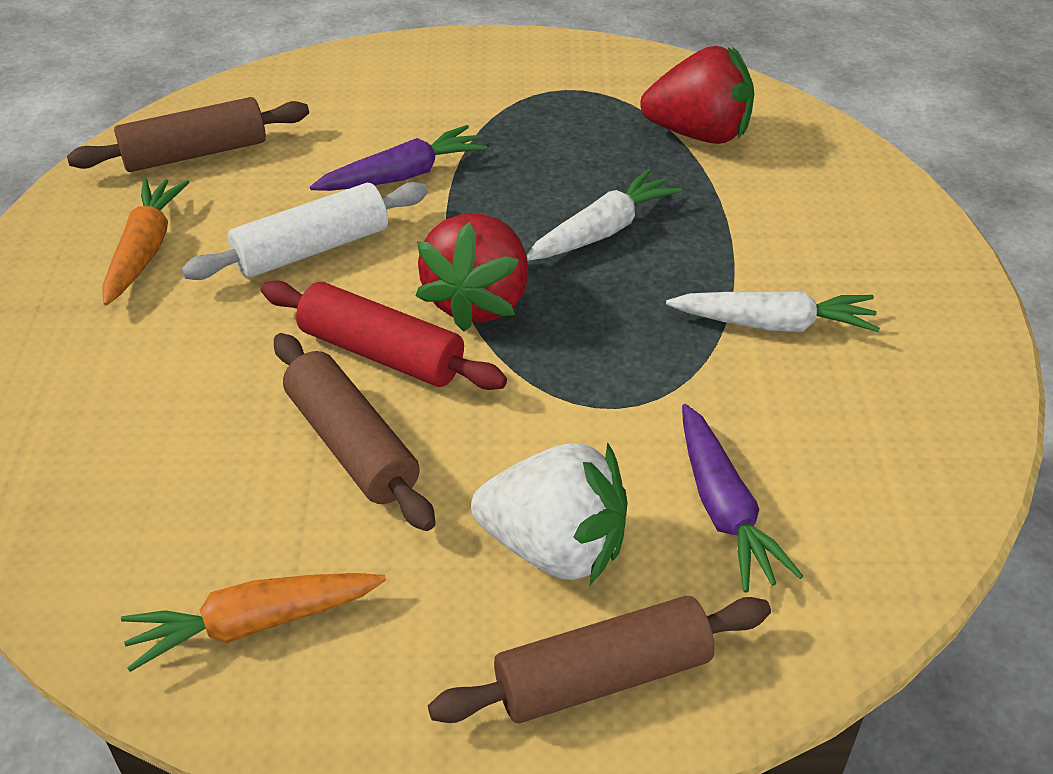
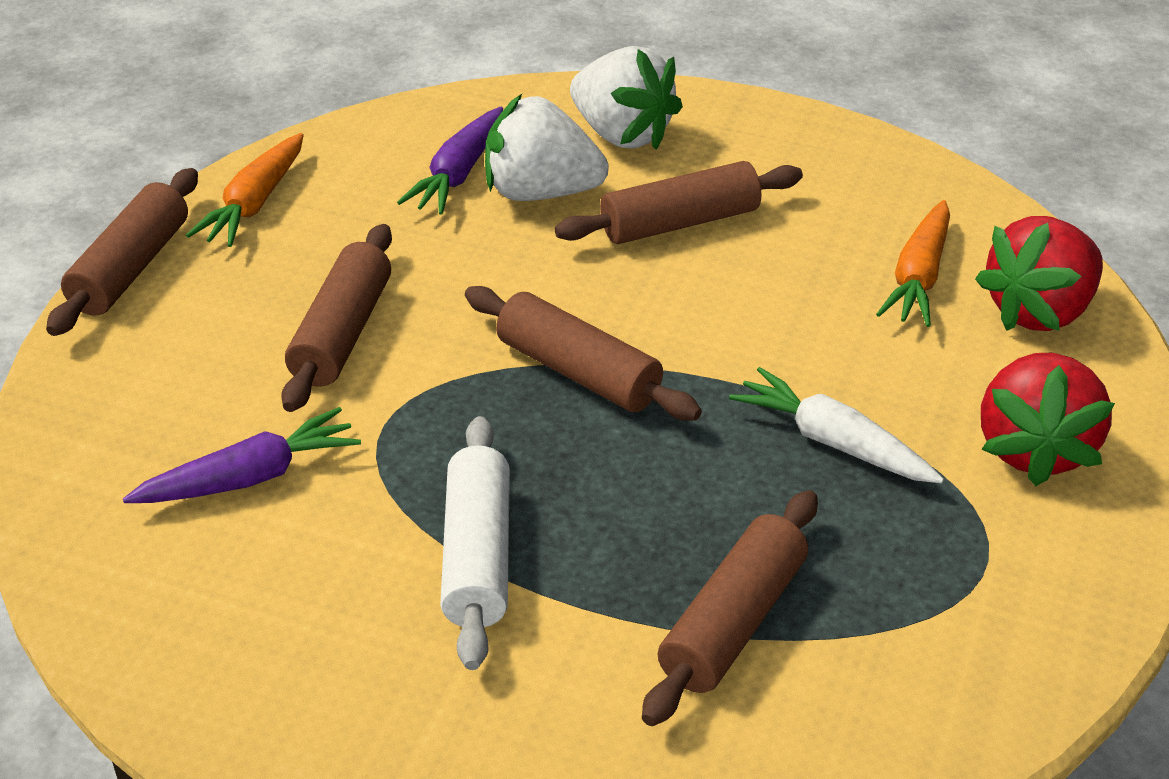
brown rolling pin: [67,97,309,172] [274,333,436,531] [428,596,771,723] = 3 -> [46,168,198,336] [281,224,392,412] [465,286,702,421] [554,161,803,244] [642,490,818,726] = 5
red rolling pin: [261,281,507,390] = 1 -> none = 0
white carrot: [527,169,682,261] [666,290,880,332] = 2 -> [729,367,944,483] = 1
white strawberry: [471,442,628,585] = 1 -> [485,94,609,201] [570,46,683,150] = 2

